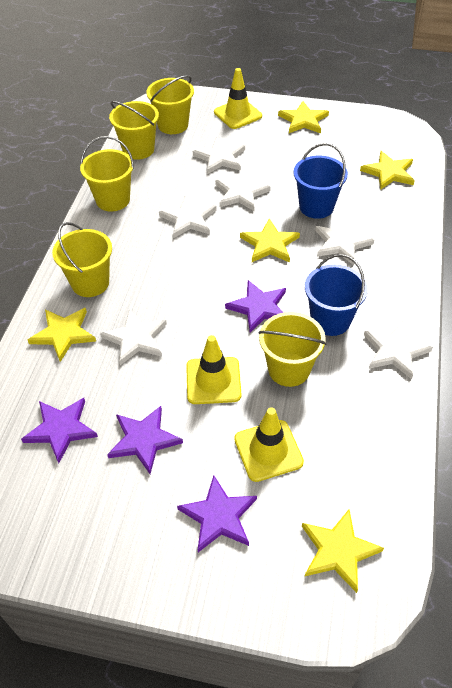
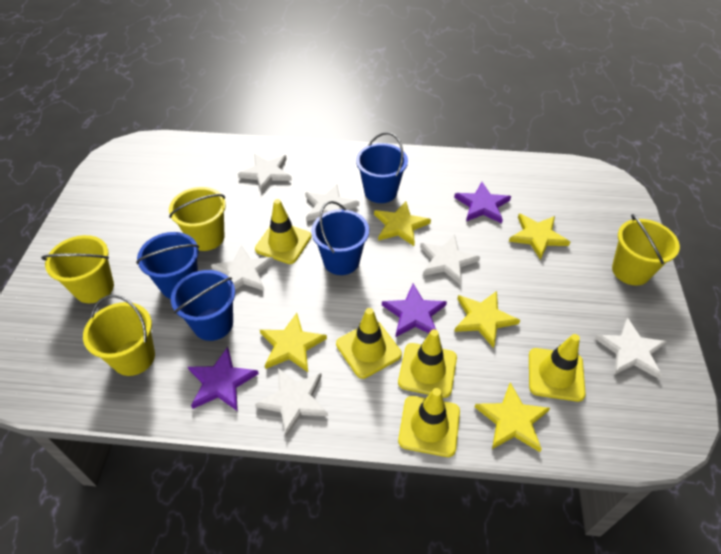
blue bucket: [293,143,348,219] [305,254,368,336] = 2 -> [136,232,199,299] [171,270,235,341] [311,201,369,275] [356,132,408,203] = 4
purple star: [21,398,98,463] [107,406,183,474] [177,475,257,552] [225,280,286,333] = 4 -> [188,347,259,411] [382,284,447,337] [454,182,511,224] = 3
yellow bucket: [52,222,112,297] [80,136,134,211] [109,101,159,160] [146,75,194,134] [258,312,326,387] = 5 -> [41,235,114,303] [83,295,155,376] [169,187,226,251] [612,214,680,286] = 4
yellow traffic cone: [186,335,241,404] [214,68,262,129] [234,407,304,482] = 3 -> [255,199,311,264] [336,308,402,379] [398,329,457,398] [398,388,460,457] [529,334,586,402] = 5

